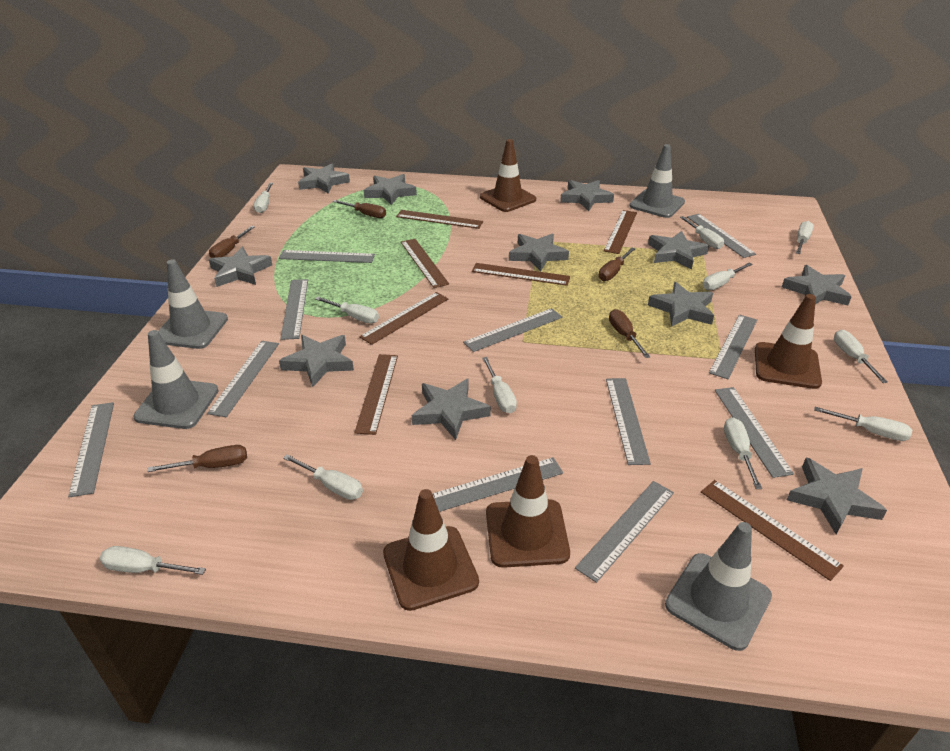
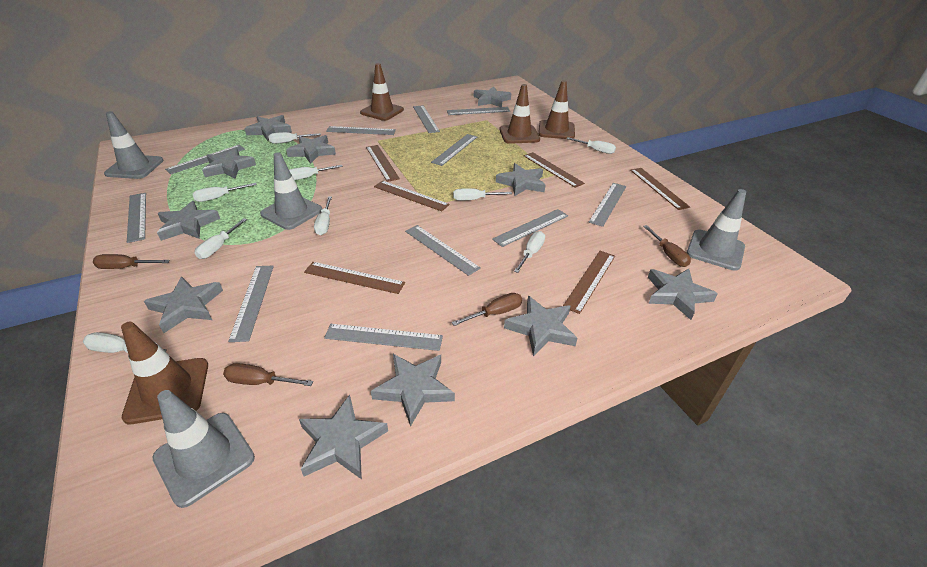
brown ruler: [354,354,398,435] [359,292,449,345] [396,210,483,229] [401,239,449,288] [472,263,570,286] [604,210,637,254] [701,480,844,581] = 7 -> [304,262,405,294] [366,145,400,182] [374,180,450,211] [523,152,585,188] [563,251,615,314] [630,168,690,210] = 6
brown screwdriver: [147,445,247,472] [209,226,255,258] [333,200,386,218] [599,248,635,281] [609,309,650,358] = 5 -> [93,254,170,269] [223,363,313,386] [452,293,522,326] [643,225,691,267] = 4
white screwdriver: [100,546,206,575] [254,183,273,213] [283,454,363,500] [315,297,379,323] [482,357,517,413] [680,216,724,249] [703,262,753,290] [724,417,762,489] [796,221,814,254] [814,407,912,441] [834,330,888,383] = 11 -> [83,332,167,353] [193,183,257,202] [195,218,247,259] [268,132,321,144] [289,165,343,180] [314,197,332,235] [453,188,512,201] [514,231,545,273] [566,137,616,154] = 9

